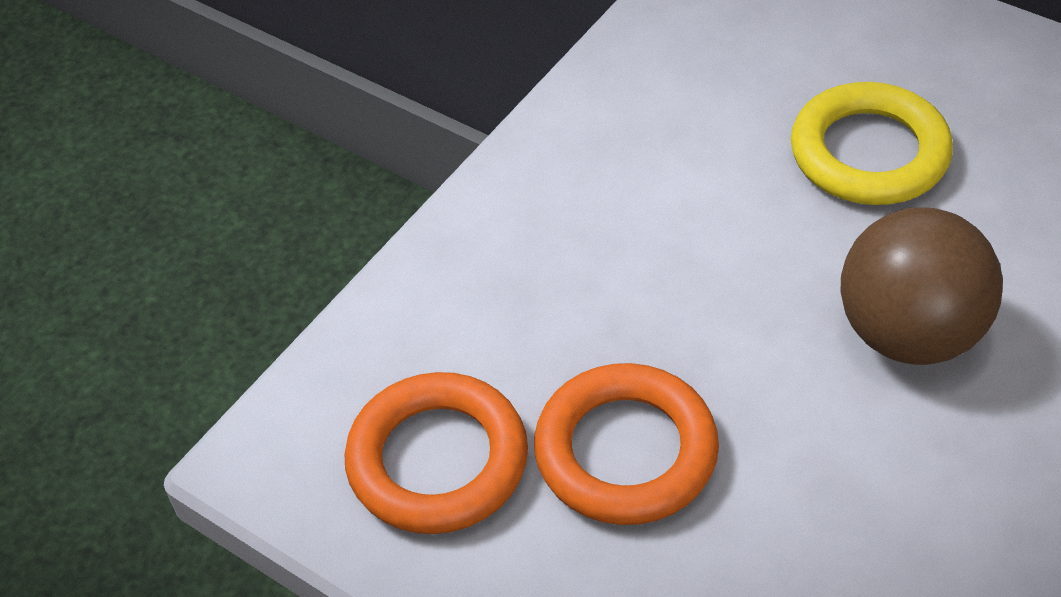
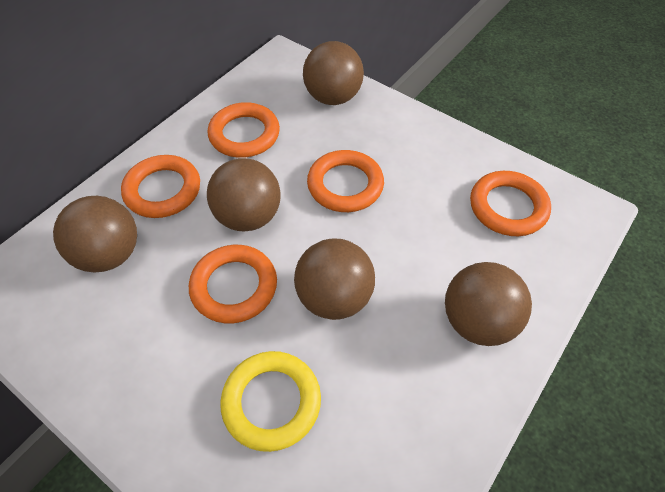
brown ball: [840,207,1003,365] = 1 -> [53,196,137,273] [207,158,281,232] [294,239,375,320] [303,41,364,105] [445,262,532,346] = 5
orange ring: [344,372,528,534] [534,363,719,525] = 2 -> [121,155,200,218] [189,245,277,324] [207,102,280,158] [307,150,384,212] [470,171,551,236] = 5

